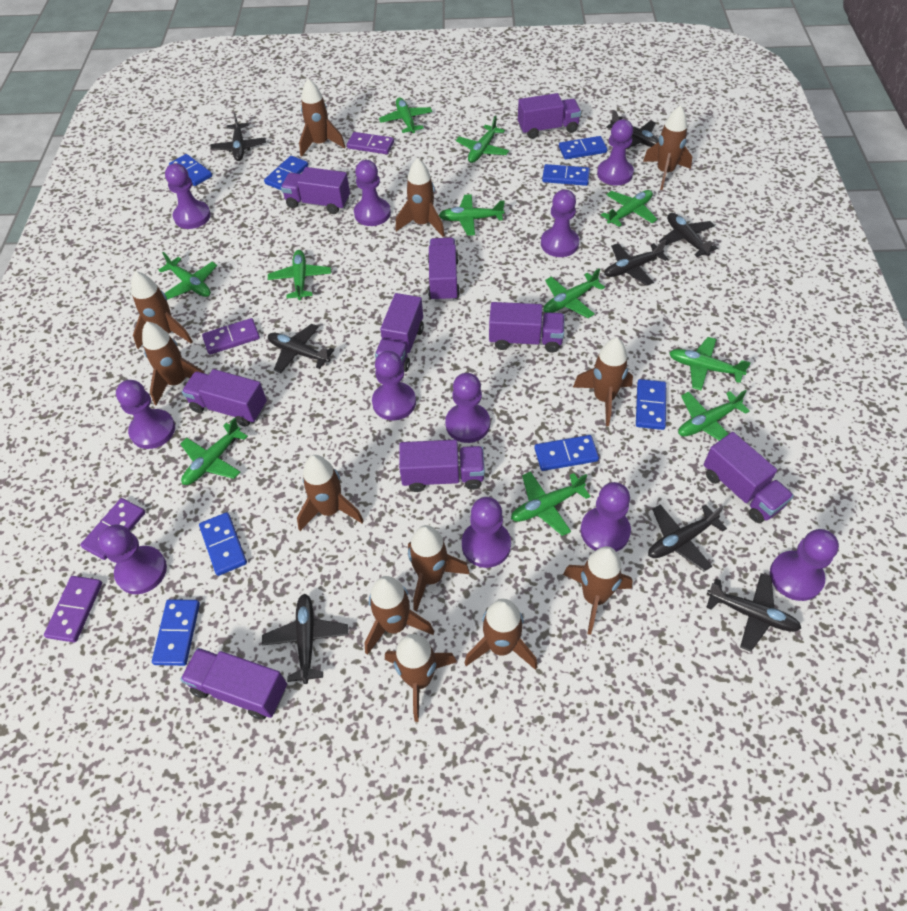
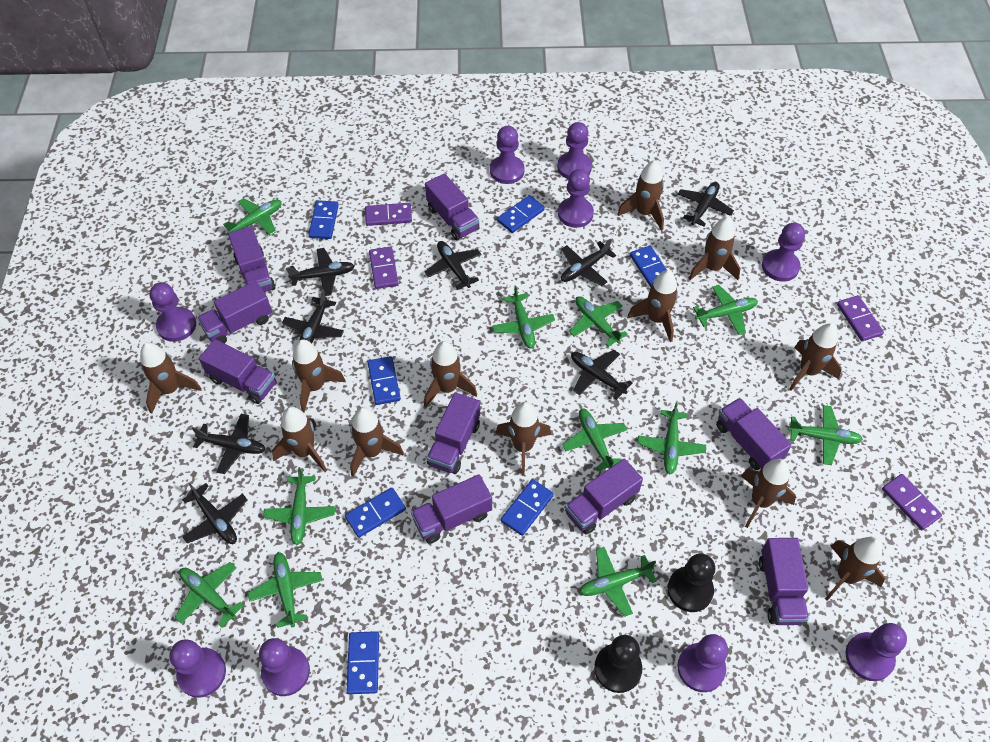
black pawn: none = 0 -> [594,635,642,693] [667,553,715,612] = 2
blue domino: [152,599,200,666] [169,154,212,186] [199,512,247,576] [264,156,308,190] [534,435,599,471] [542,164,590,186] [559,136,607,159] [636,379,666,430] = 8 -> [308,200,339,239] [345,488,406,538] [347,631,379,694] [367,356,401,405] [497,195,545,233] [501,479,554,536] [630,246,667,287] = 7
purple pawn: [99,524,167,594] [116,380,175,449] [165,163,211,229] [354,160,391,226] [372,351,416,420] [445,373,490,443] [462,497,511,568] [541,189,579,257] [580,482,631,552] [597,119,634,185] [770,529,839,601] = 11 -> [149,282,196,342] [169,639,226,698] [259,638,310,696] [490,126,525,184] [557,122,592,179] [558,169,594,228] [677,634,728,692] [762,223,805,282] [846,623,907,681] = 9

